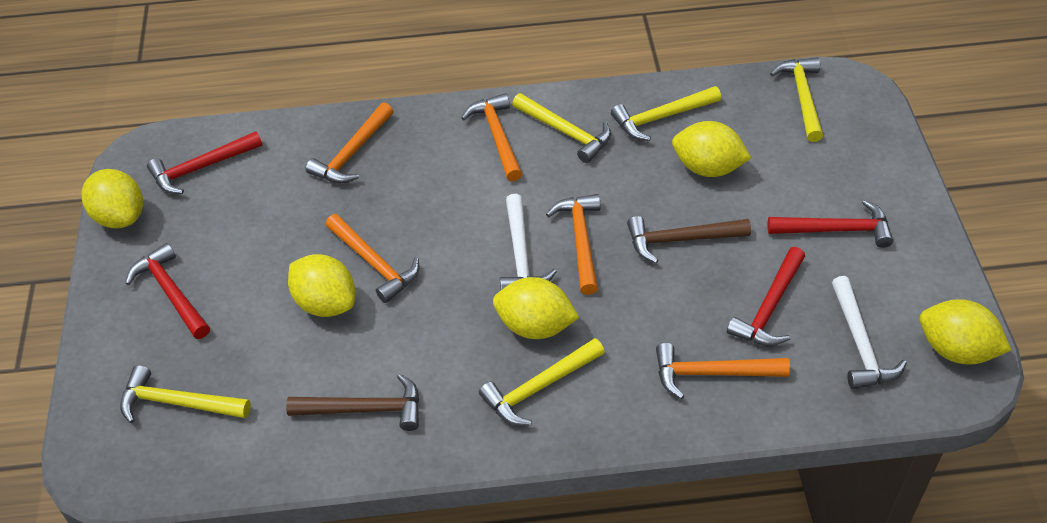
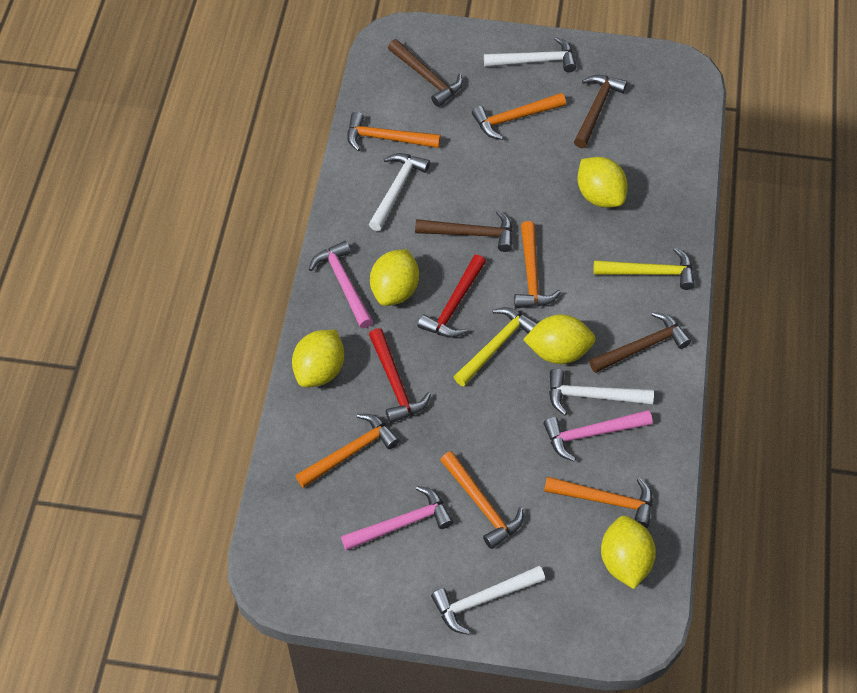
brown hammer: [286,374,419,431] [627,216,751,263] = 2 -> [388,39,463,107] [415,210,512,252] [574,75,627,148] [589,312,691,373] = 4
orange hammer: [306,102,394,183] [325,214,419,303] [461,93,522,182] [546,194,600,295] [656,343,790,399] = 5 -> [295,414,400,488] [347,112,441,151] [440,451,523,549] [472,93,566,140] [514,221,561,308] [544,477,652,528] = 6
pink hammer: none = 0 -> [309,241,373,328] [341,486,453,551] [543,410,653,461] = 3
red hammer: [125,243,210,339] [147,131,263,194] [727,247,805,346] [767,200,893,248] = 4 -> [369,328,431,423] [418,255,486,338] = 2
white hammer: [500,194,556,290] [832,276,907,389] = 2 -> [369,153,430,231] [431,566,545,635] [484,37,576,72] [549,369,654,415] = 4
yellow hammer: [120,365,251,423] [479,338,605,425] [512,93,611,163] [611,86,721,141] [770,57,823,142] = 5 -> [454,307,538,386] [593,247,695,290] = 2

